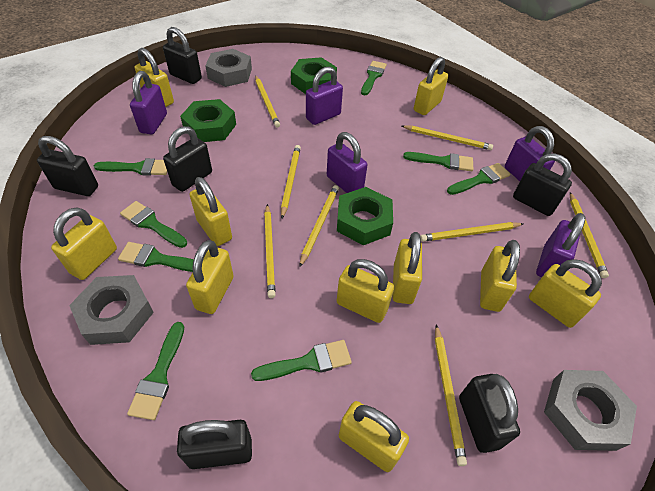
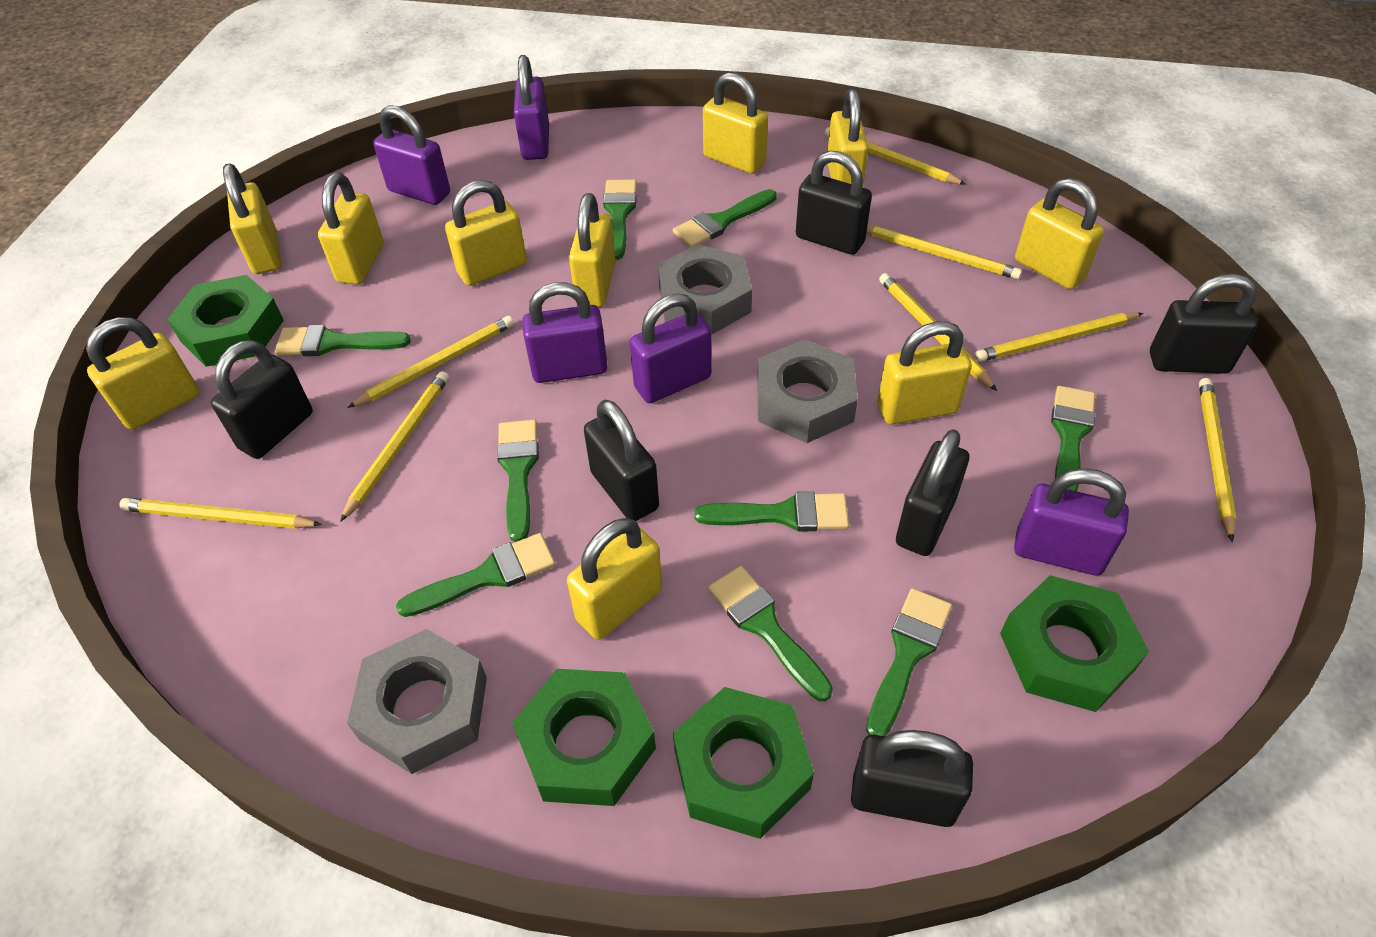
green brush: [94,158,167,176] [118,242,194,272] [120,201,187,248] [127,322,184,420] [251,340,352,381] [361,61,387,95] [403,152,473,171] [447,163,510,195] = 8 -> [275,325,411,356] [396,533,556,617] [497,419,539,542] [603,179,637,260] [673,189,777,248] [694,492,849,532] [708,566,833,701] [866,588,952,736] [1051,386,1095,491] = 9
green nut: [180,99,236,142] [291,57,337,94] [337,187,393,245] = 3 -> [167,275,284,367] [512,669,656,806] [673,687,814,839] [1000,575,1149,712] = 4

